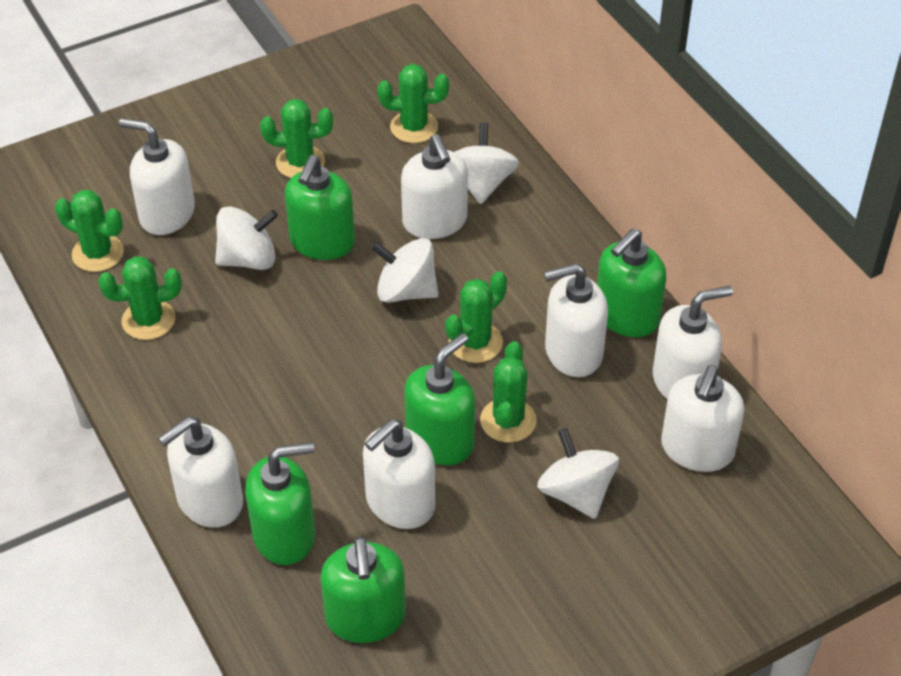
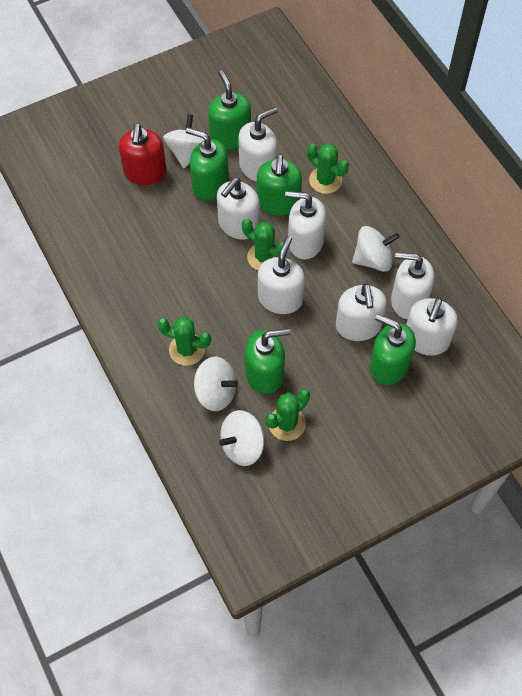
green cactus: [55,190,124,272] [98,256,182,340] [260,99,333,178] [378,64,449,143] [445,271,507,363] [480,341,537,443] = 6 -> [157,317,211,366] [242,219,284,270] [266,389,310,441] [307,143,349,194] = 4
red soap dispenser: none = 0 -> [119,123,167,185] = 1

